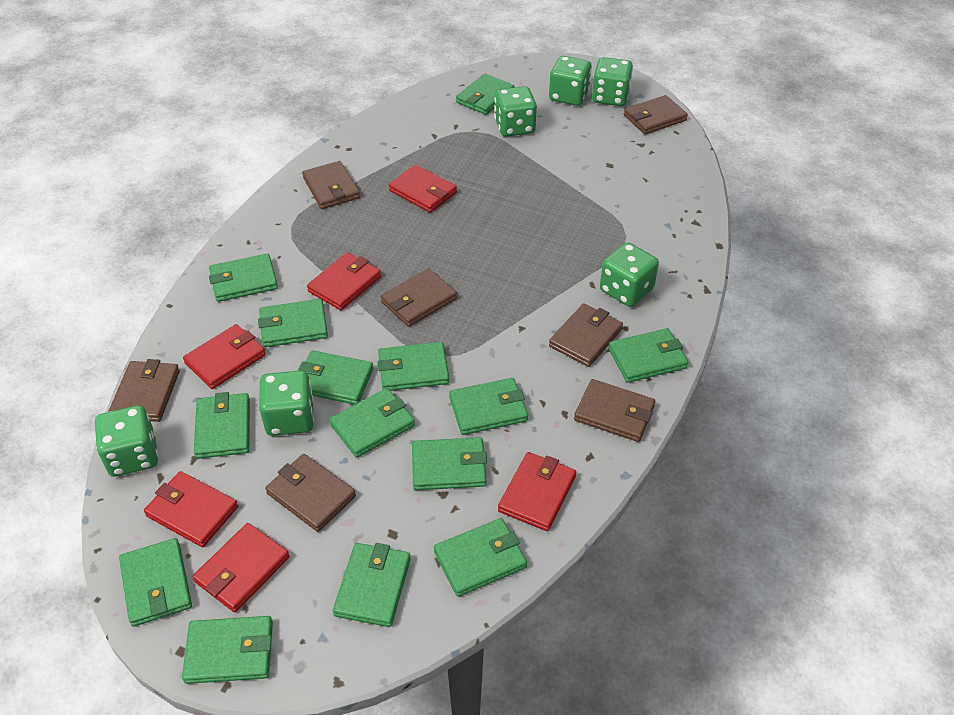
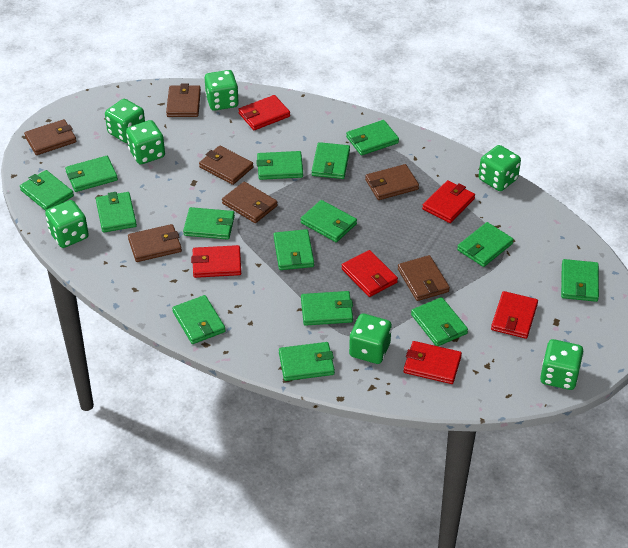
green dice: [95,405,158,477] [259,370,314,436] [494,86,537,137] [549,56,592,106] [592,57,633,106] [600,242,659,307] = 6 -> [45,200,89,248] [105,99,145,143] [126,120,165,164] [205,70,239,111] [349,313,392,364] [479,145,521,191] [540,339,584,390] = 7
green wallet: [119,538,192,627] [182,616,273,684] [194,392,250,459] [209,253,278,302] [258,299,328,347] [298,350,373,405] [329,388,415,458] [333,543,411,627] [378,342,449,391] [412,437,487,490] [434,518,527,597] [449,378,528,435] [456,74,514,115] [608,328,688,383] = 14 -> [20,170,74,211] [65,156,118,192] [96,192,137,233] [172,295,226,344] [183,207,235,240] [256,151,303,180] [274,229,314,270] [279,342,335,381] [300,200,357,242] [301,291,353,326] [312,142,350,179] [346,120,399,155] [411,297,468,346] [457,222,514,267] [561,259,599,302] = 15

